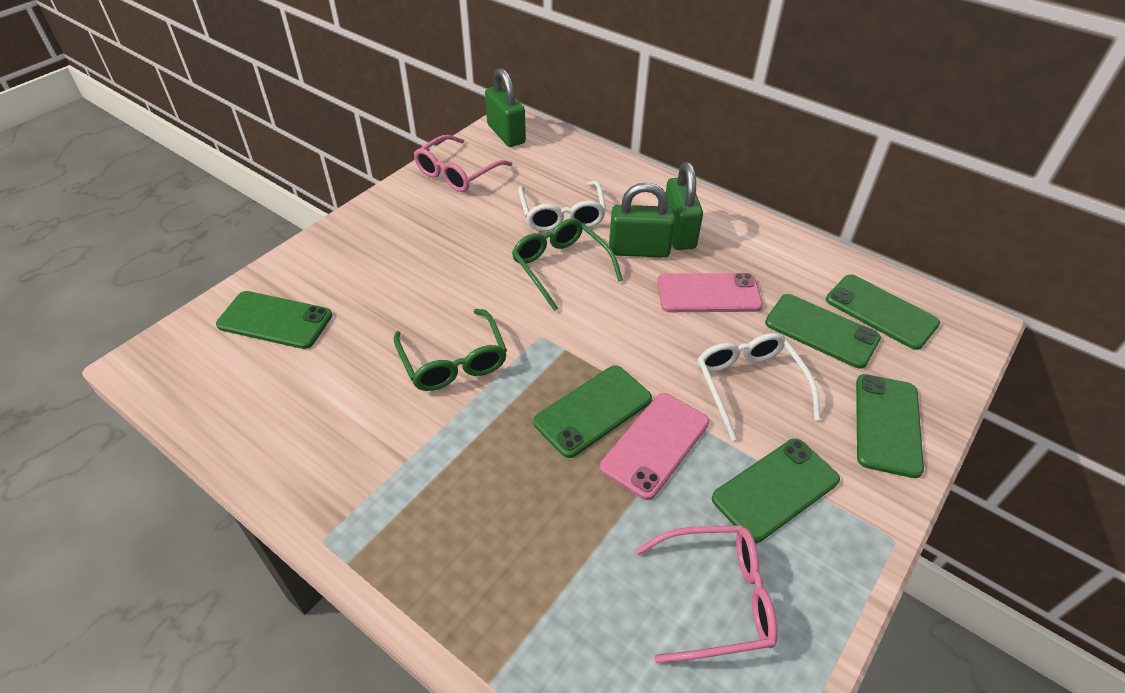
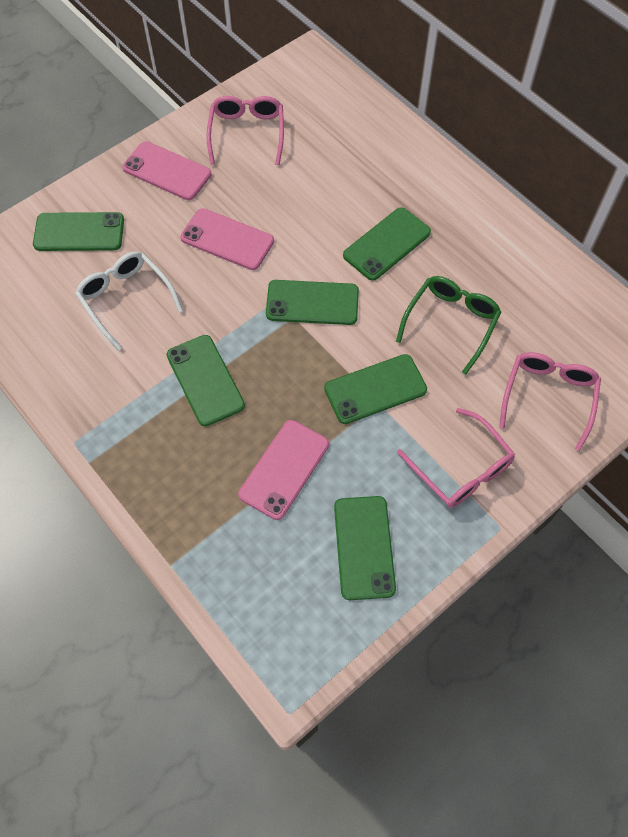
green glasses: [393,309,507,391] [512,219,623,311] = 2 -> [396,276,501,375] = 1
green padlock: [485,68,526,147] [609,183,675,258] [666,162,703,250] = 3 -> none = 0
pink glasses: [414,135,512,192] [636,525,778,663] = 2 -> [206,96,284,165] [397,408,515,508] [499,352,601,451] = 3
pink phone: [600,393,709,500] [657,273,763,312] = 2 -> [122,141,211,200] [180,208,274,270] [238,420,329,520] = 3
white glasses: [518,181,606,231] [697,333,820,441] = 2 -> [75,252,183,350] = 1

